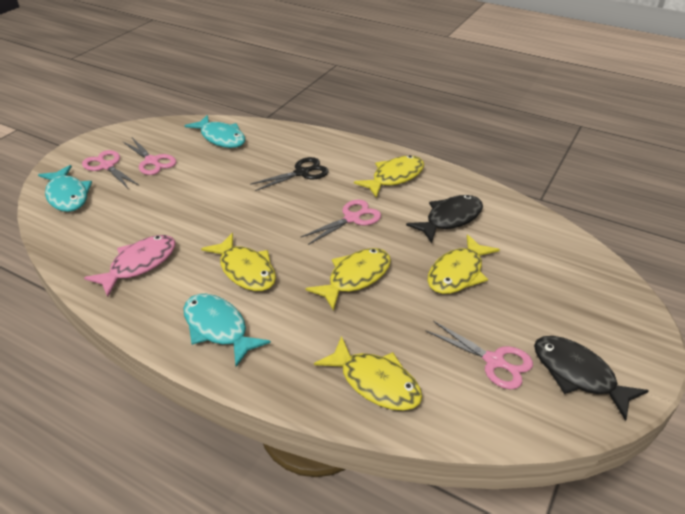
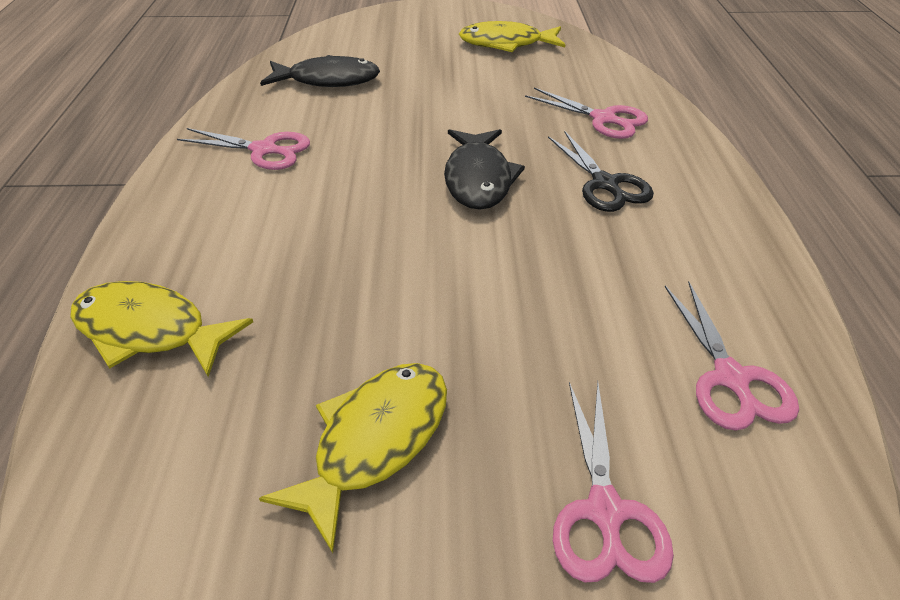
pink fish: [84,235,175,297] = 1 -> none = 0
turquoise fish: [38,165,92,212] [183,294,271,367] [185,115,245,148] = 3 -> none = 0
yellow fish: [201,233,276,291] [305,248,391,311] [314,336,422,411] [354,155,424,198] [428,234,500,294] = 5 -> [70,281,253,377] [259,363,447,553] [459,21,565,52] = 3

